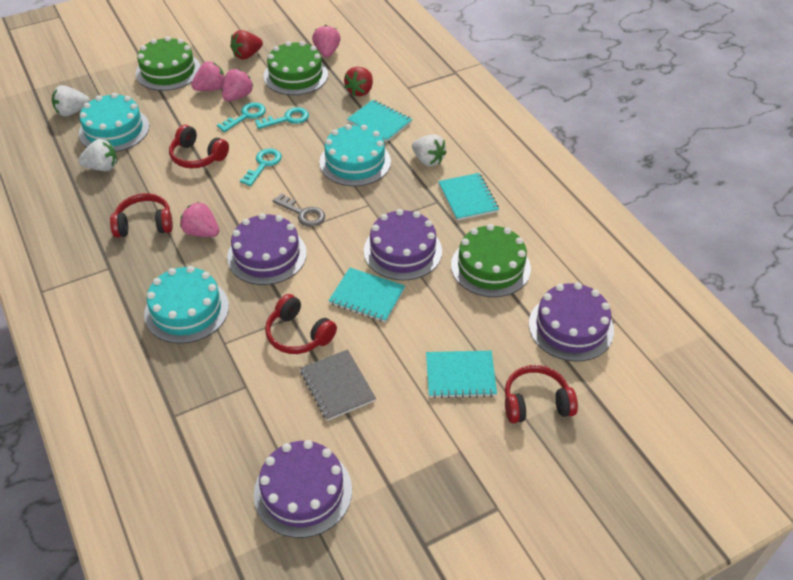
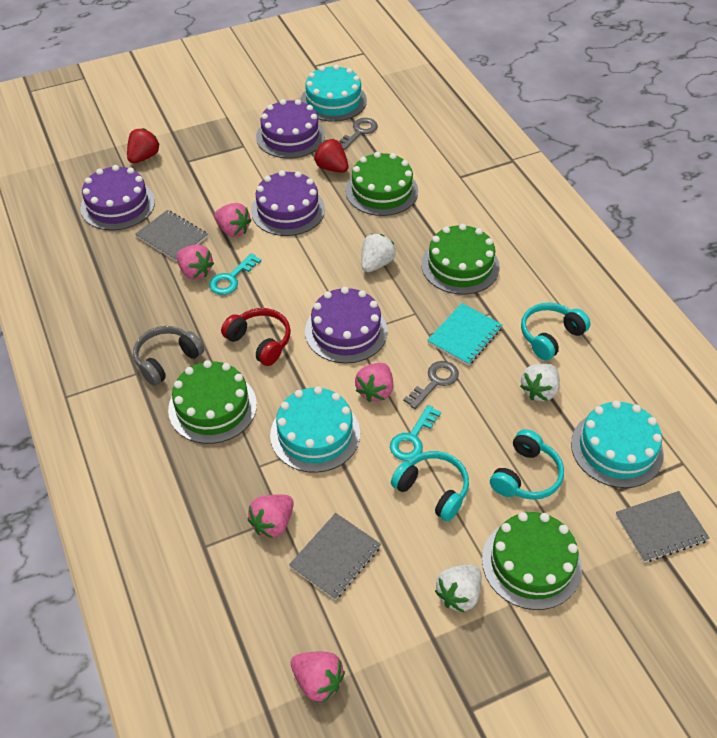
green cake: [136,36,201,91] [264,41,328,95] [451,224,531,297] = 3 -> [168,360,257,444] [346,152,418,216] [421,224,500,295] [482,512,582,610] = 4
grey headphones: none = 0 -> [133,326,204,386] = 1
grey key: [272,193,325,227] = 1 -> [340,118,378,150] [403,361,459,409] = 2
grey notebook: [300,349,376,421] = 1 -> [135,210,208,262] [289,513,381,600] [616,491,710,562] = 3
pink strawberry: [180,202,219,237] [191,61,225,91] [222,69,254,101] [312,25,340,57] = 4 -> [177,245,214,280] [214,203,251,237] [248,494,294,538] [291,652,345,703] [355,363,393,402] = 5
red headphones: [110,193,173,238] [169,125,229,168] [265,294,337,354] [505,365,578,423] = 4 -> [221,308,291,366] = 1
turquoise headphones: none = 0 -> [391,451,469,521] [490,429,564,500] [521,303,590,360] = 3
turquoise key: [217,102,266,132] [240,148,282,186] [255,107,309,129] = 3 -> [209,253,261,295] [390,405,441,461] = 2
turquoise notebook: [329,268,405,322] [347,100,412,142] [426,351,497,398] [438,173,499,221] = 4 -> [427,303,503,366] = 1

